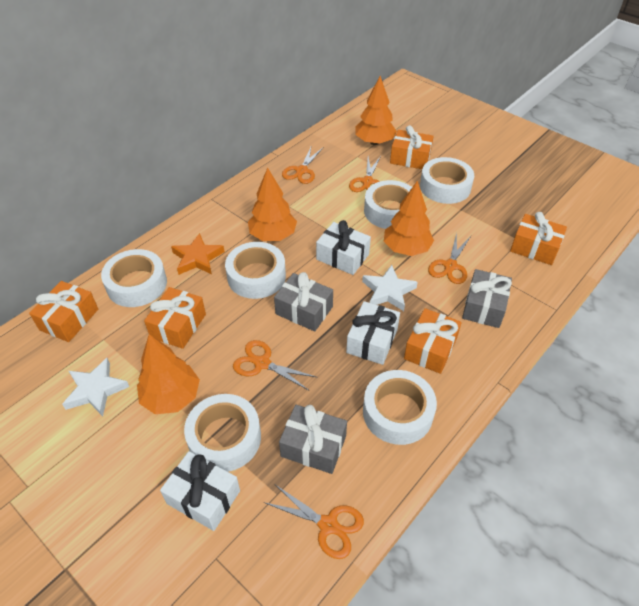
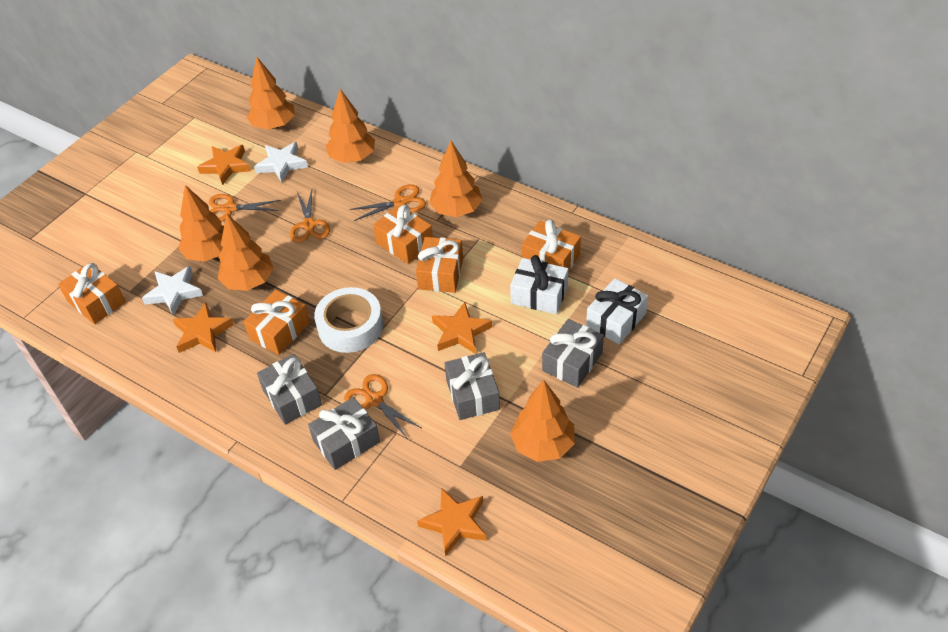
grey gift: [274,272,333,332] [279,405,347,474] [462,269,512,328] = 3 -> [257,354,322,425] [308,397,380,470] [444,352,500,420] [542,319,604,388] = 4
orange scissors: [233,340,316,390] [264,485,364,559] [282,145,323,184] [349,156,381,192] [428,233,471,284] = 5 -> [209,194,281,222] [290,190,330,243] [344,374,421,439] [349,184,426,221] = 4
orange star: [171,233,225,275] = 1 -> [173,303,234,353] [197,145,251,185] [417,488,487,557] [432,302,492,354] = 4
orange tree: [137,334,200,414] [248,168,297,241] [355,76,397,145] [384,181,434,256] = 4 -> [178,185,224,262] [218,214,274,291] [247,57,295,129] [325,89,375,163] [429,141,483,217] [510,380,575,462] = 6
white gift: [160,451,240,531] [316,220,371,275] [346,301,400,365] = 3 -> [510,255,568,314] [586,278,648,345] = 2
white tape: [101,249,167,307] [184,394,261,472] [225,242,286,299] [363,370,437,445] [364,180,412,229] [420,157,474,204] = 6 -> [314,287,383,353] = 1

